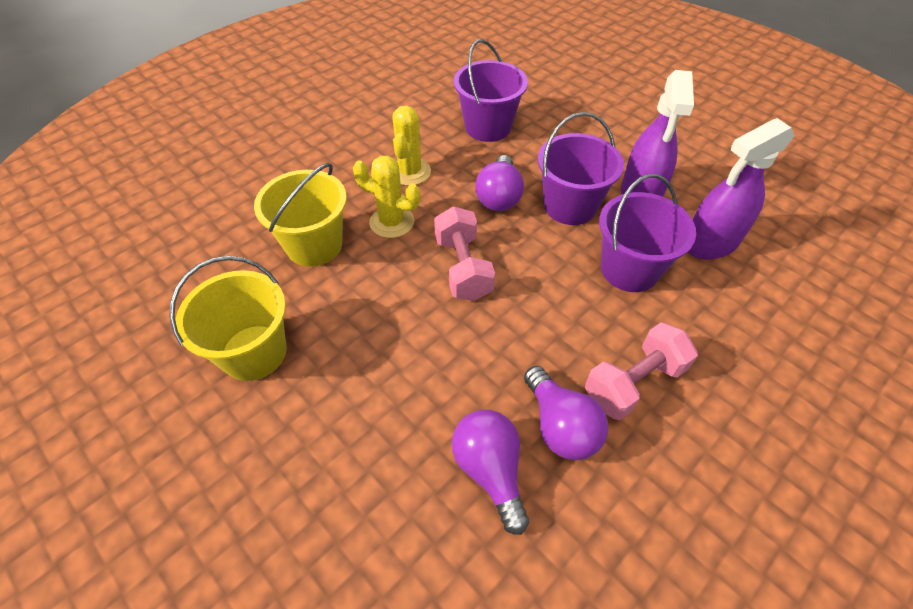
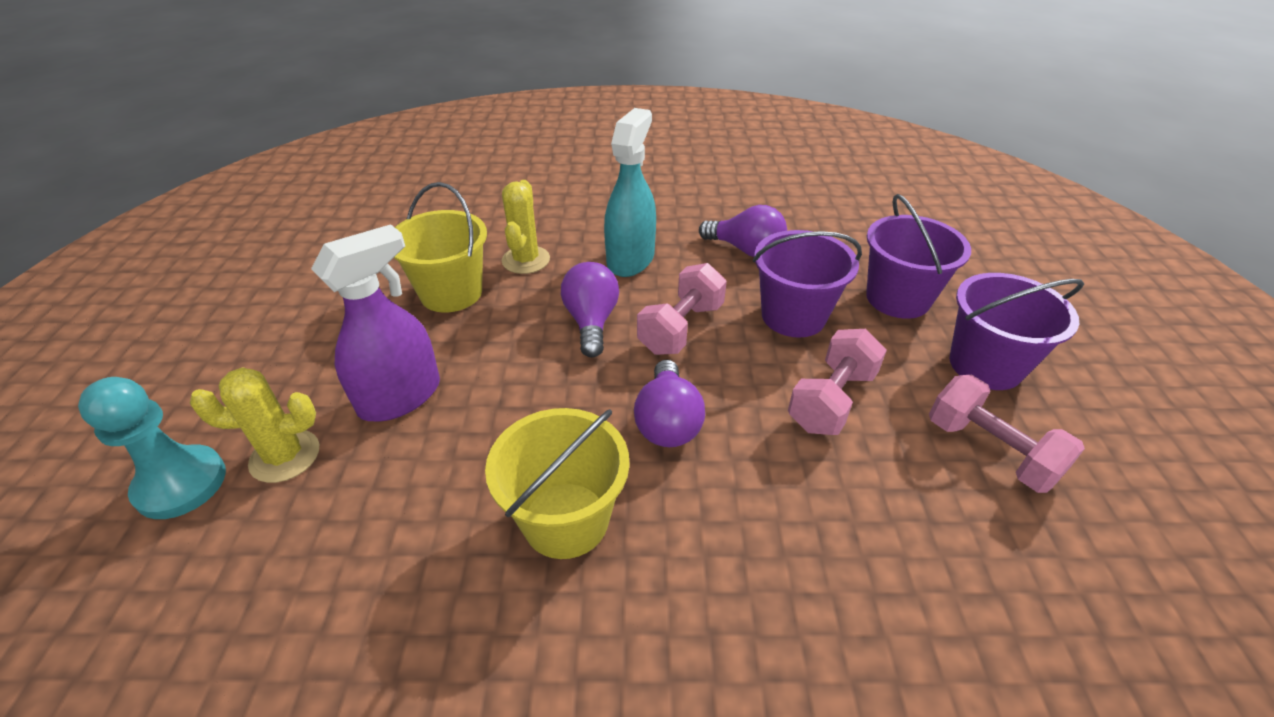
pink dumbbell: [434,206,495,301] [585,323,698,420] = 2 -> [637,263,727,355] [788,329,887,435] [929,375,1085,493] = 3
purple spray bottle: [621,70,694,197] [688,118,795,260] = 2 -> [311,224,440,422] = 1
turquoise pawn: none = 0 -> [78,377,226,519] = 1
turquoise spray bottle: none = 0 -> [604,108,656,277] = 1

